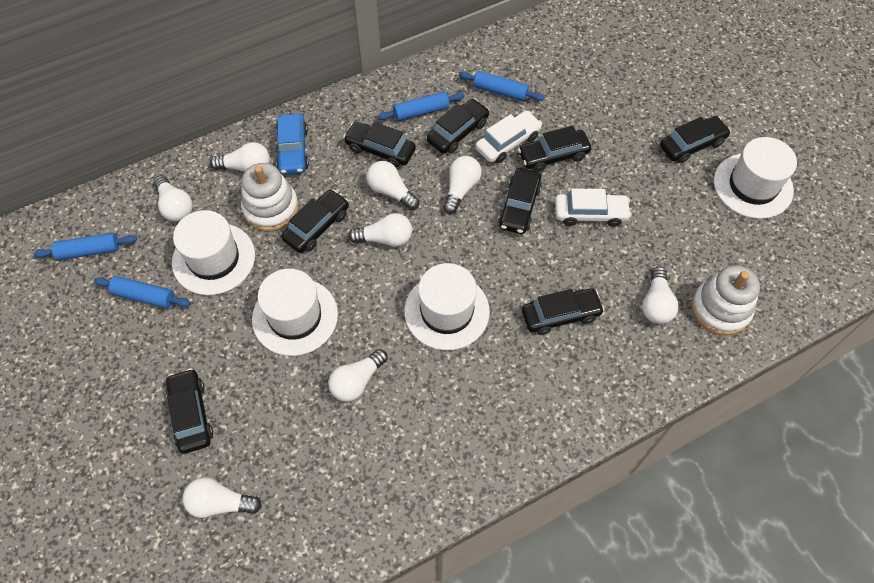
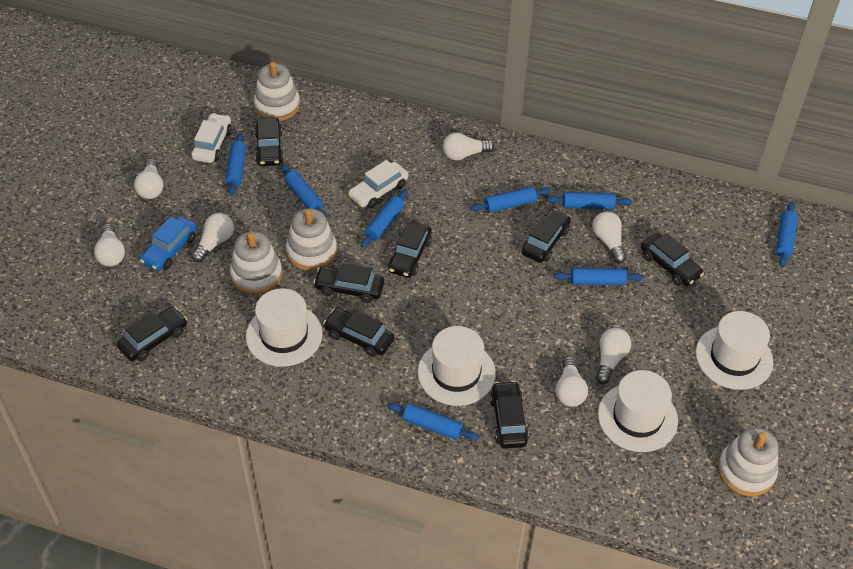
blue rolling pin: [34,233,137,260] [94,276,191,308] [378,92,465,121] [459,71,544,101] = 4 -> [226,133,246,196] [281,165,327,219] [361,189,408,248] [387,403,479,441] [470,186,551,213] [547,192,632,209] [554,268,643,285] [776,202,798,267] = 8
white light bulb: [154,175,193,221] [182,477,262,518] [210,142,270,172] [328,349,388,402] [348,213,412,247] [367,161,419,210] [443,156,482,214] [642,267,679,324] = 8 -> [94,223,125,266] [134,159,163,199] [191,213,234,262] [443,133,494,160] [556,356,588,407] [592,211,626,263] [596,328,631,384] = 7
white stacking toy: [241,163,299,231] [691,265,760,335] = 2 -> [230,231,282,295] [254,62,300,121] [286,208,337,271] [718,427,778,496] = 4

